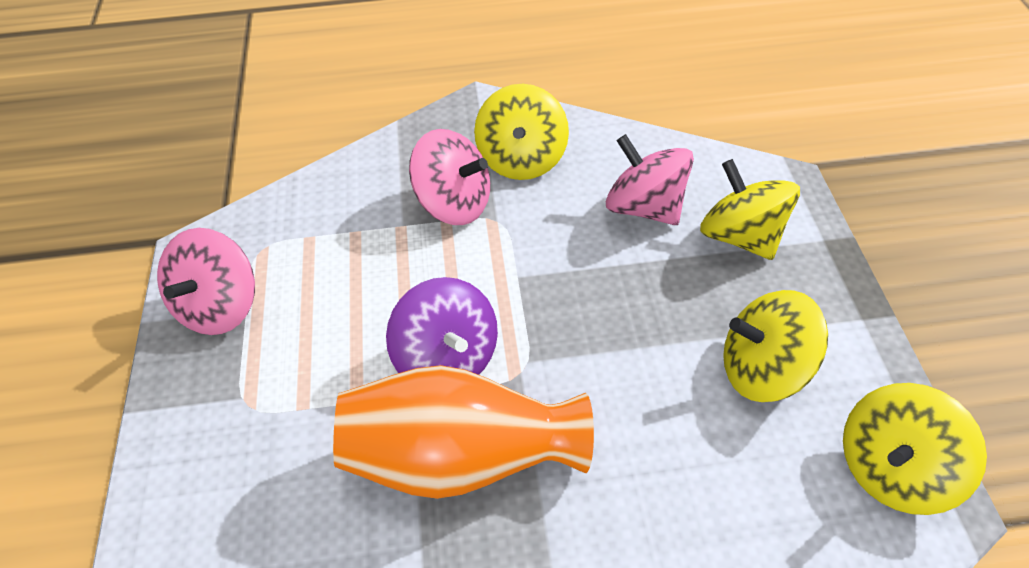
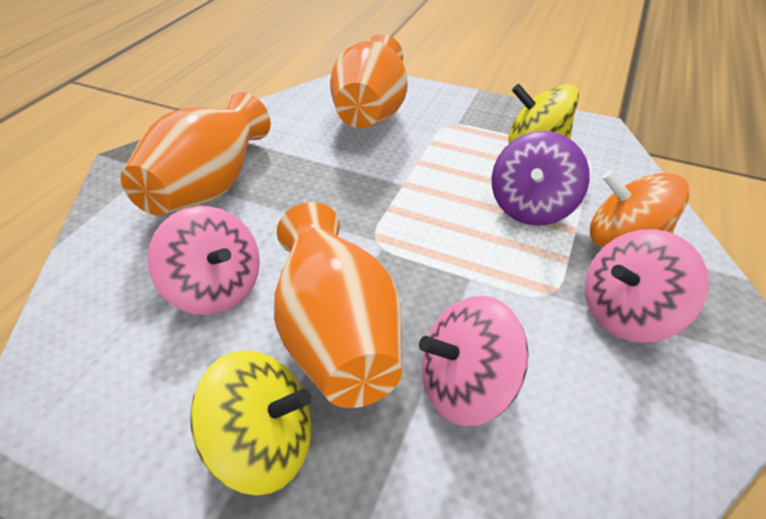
orange spinning top: none = 0 -> [590,170,690,247] = 1
orange vase: [333,365,594,499] = 1 -> [121,92,271,216] [274,202,402,408] [330,34,408,128] = 3
yellow spinning top: [474,84,569,180] [700,159,800,260] [723,290,828,402] [843,383,987,515] = 4 -> [190,350,312,496] [508,84,579,144] = 2

